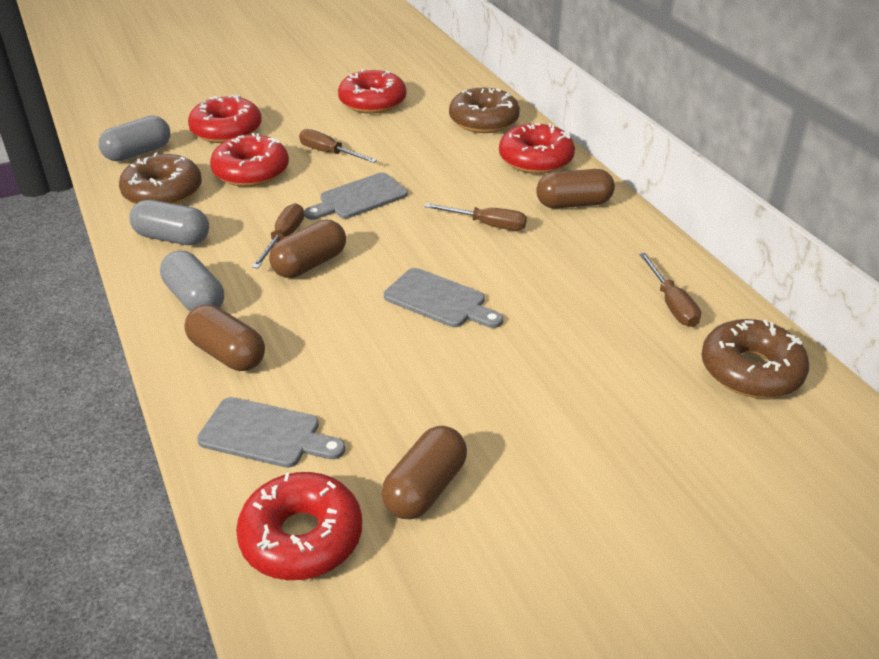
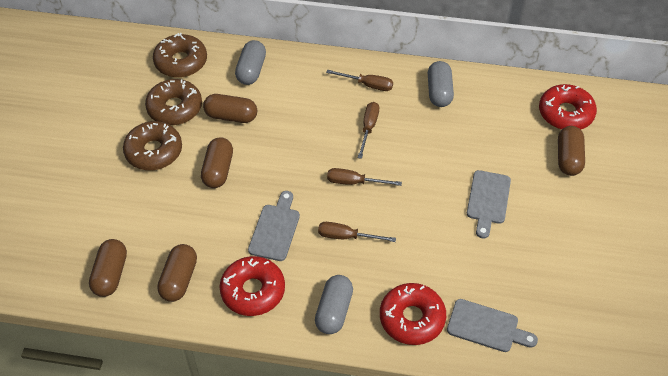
brown capsule: [184,305,265,371] [269,220,346,278] [381,426,467,520] [536,169,615,208] = 4 -> [89,239,127,297] [157,244,197,302] [201,137,233,188] [203,94,257,123] [558,126,585,176] = 5
red donut: [188,95,262,143] [210,133,289,187] [236,472,362,580] [338,69,406,114] [499,123,575,174] = 5 -> [220,256,285,316] [380,283,446,345] [539,84,597,130] = 3

